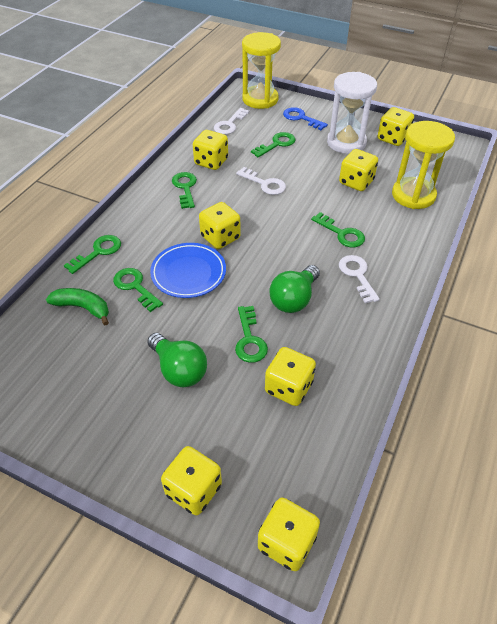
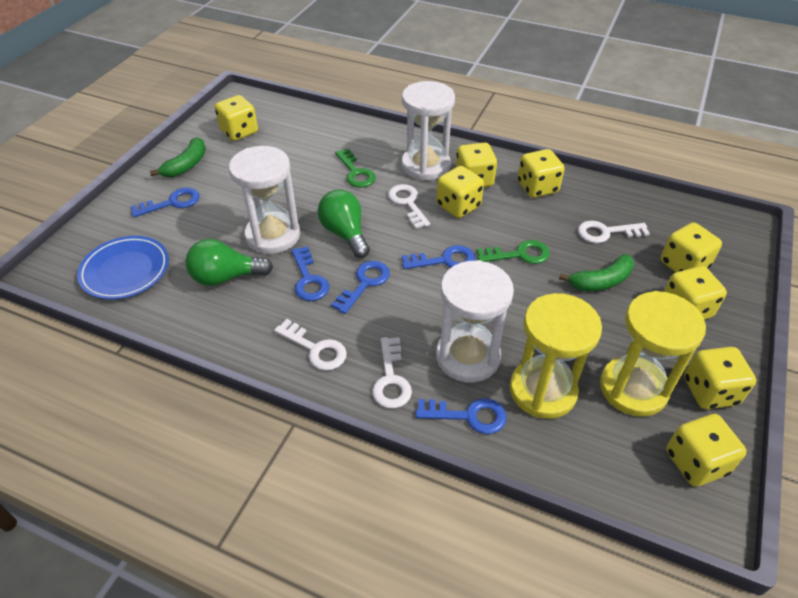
blue key: [283,107,328,130] = 1 -> [130,188,200,217] [291,246,329,301] [331,261,390,314] [402,245,475,269] [416,398,507,434] = 5
green banana: [46,288,109,325] = 1 -> [150,137,206,177] [559,254,634,291] = 2
green key: [64,235,121,274] [113,268,163,312] [172,172,197,209] [235,306,268,363] [251,132,295,158] [311,212,365,247] = 6 -> [335,149,376,187] [477,240,550,264] = 2
white hourglass: [327,72,377,154] = 1 -> [229,146,300,254] [402,81,455,180] [436,260,514,382] = 3
white key: [214,108,249,134] [236,167,286,195] [339,255,380,303] = 3 -> [274,319,347,371] [372,337,412,409] [388,184,430,229] [578,220,650,243] = 4
yellow dice: [161,446,222,515] [193,130,228,170] [199,202,241,249] [258,498,320,571] [265,347,316,406] [339,149,378,191] [378,107,414,146] = 7 -> [215,95,258,141] [436,166,484,218] [456,142,497,187] [518,149,565,198] [661,223,722,272] [664,266,727,320] [666,414,747,487] [684,347,756,409] = 8

